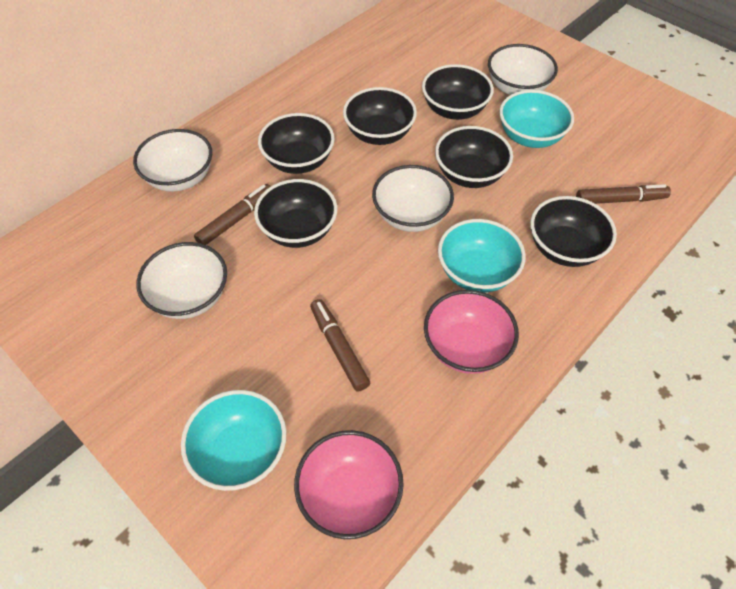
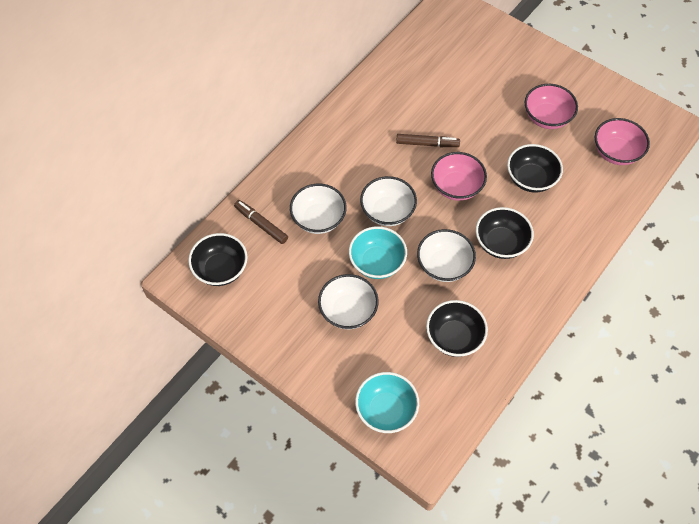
black bowl: [254,179,337,248] [258,113,335,174] [343,87,417,145] [422,64,494,120] [435,126,513,188] [530,196,617,267] = 6 -> [188,233,248,286] [426,300,488,357] [476,207,534,259] [507,144,563,193] = 4
brown marker: [194,184,271,245] [310,299,370,392] [576,184,671,204] = 3 -> [234,200,288,244] [396,134,460,147] = 2
pink bowl: [294,430,404,539] [424,290,519,374] = 2 -> [431,152,487,201] [525,84,578,129] [595,118,650,165] = 3
turquoise bowl: [181,390,286,491] [438,219,526,293] [499,90,574,148] = 3 -> [349,226,407,279] [355,372,419,433] = 2

